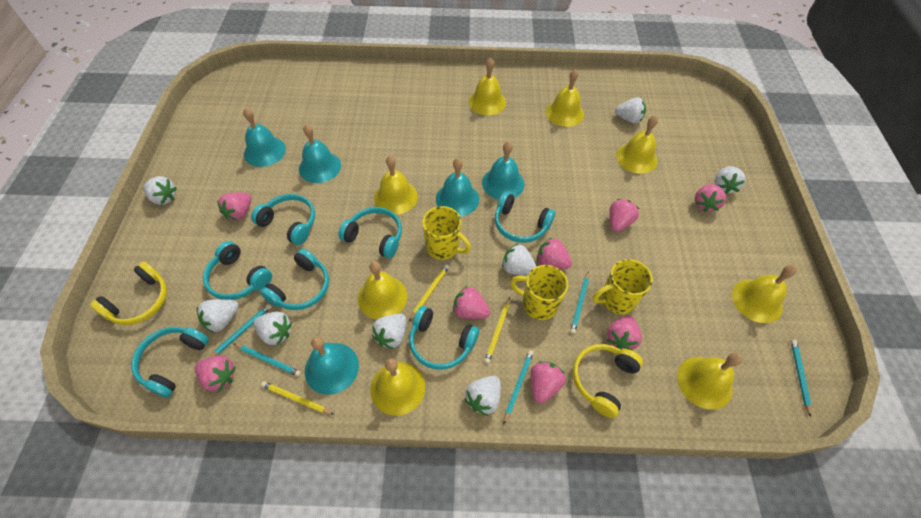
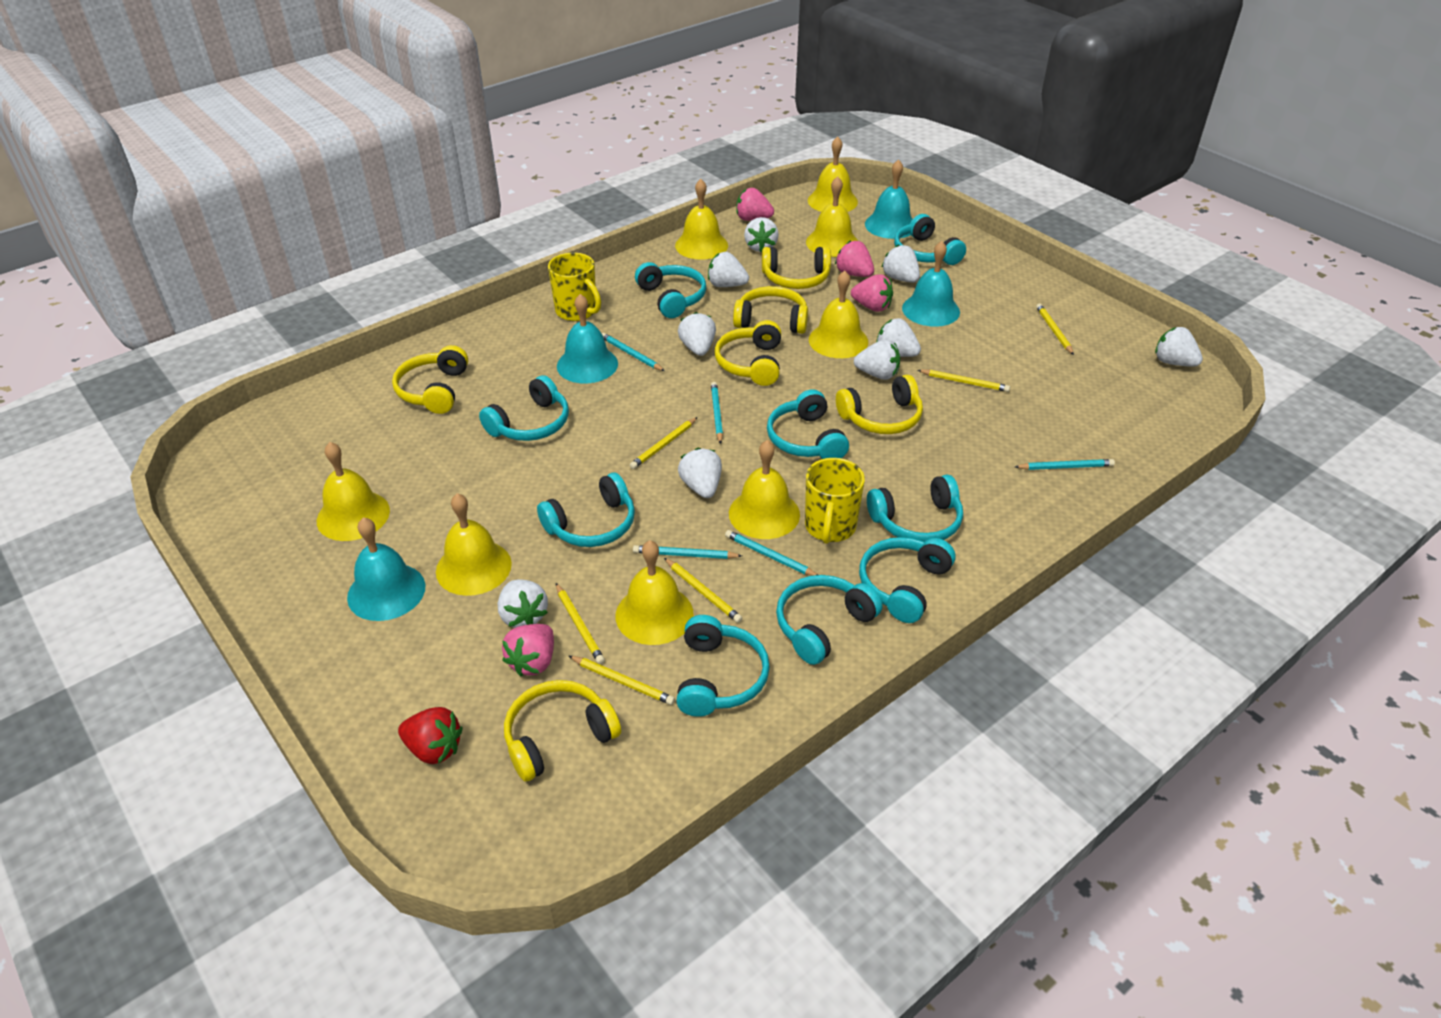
pink strawberry: [195,356,236,392] [217,193,251,221] [453,286,490,319] [530,361,565,404] [537,237,572,269] [607,316,642,351] [609,199,639,232] [695,184,726,212] = 8 -> [502,624,554,676] [736,188,774,221] [835,240,874,277] [851,274,893,312] = 4
red strawberry: none = 0 -> [398,707,463,764] = 1
turquoise bell: [243,108,286,167] [299,124,341,183] [305,337,359,395] [436,158,479,216] [482,141,525,199] = 5 -> [347,517,426,621] [557,294,618,383] [865,159,912,239] [902,241,960,327] = 4
turquoise headphones: [131,327,209,398] [203,241,272,300] [251,194,315,245] [260,249,329,310] [338,207,402,258] [409,306,479,370] [495,192,555,243] = 7 -> [479,375,569,441] [537,473,635,547] [635,262,706,318] [676,615,770,717] [767,389,849,459] [776,575,883,665] [859,537,956,623] [867,475,963,542] [894,214,966,265] = 9
white strawberry: [143,176,177,205] [197,299,239,333] [253,312,292,345] [372,314,406,349] [464,376,501,416] [502,244,537,276] [615,97,646,123] [714,166,746,194] = 8 -> [498,579,548,628] [678,312,716,356] [678,448,722,498] [708,252,749,287] [744,217,779,253] [854,340,900,380] [876,318,921,357] [881,245,920,283] [1155,327,1203,367] = 9
yellow headphones: [90,261,167,325] [573,344,643,418] = 2 -> [392,345,468,414] [504,680,621,782] [715,320,781,386] [733,286,808,334] [762,247,831,289] [836,375,923,434] = 6
yellow mug: [422,206,471,260] [510,265,568,320] [593,259,653,314] = 3 -> [548,253,601,321] [805,458,865,544] = 2
yellow pencil: [261,381,334,415] [409,264,449,321] [484,297,510,364] = 3 -> [556,583,605,664] [569,656,675,705] [630,417,698,469] [664,558,742,623] [917,370,1010,392] [1036,304,1074,355] = 6

